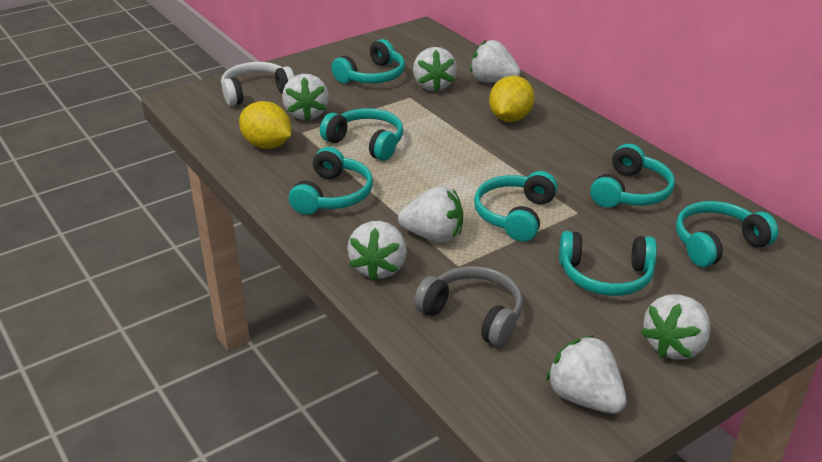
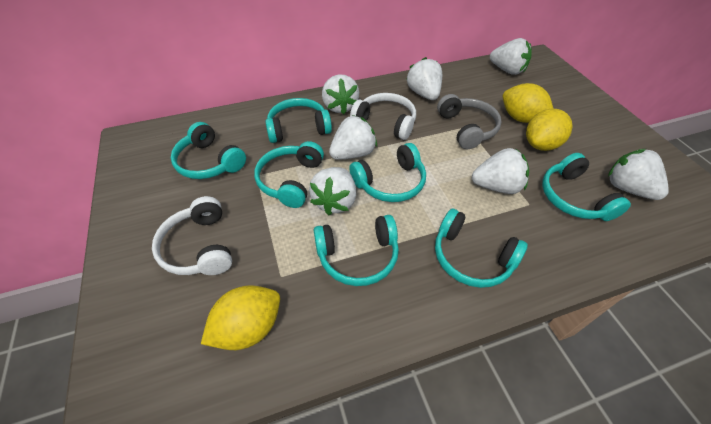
white headphones: [221,62,294,106] = 1 -> [152,196,232,275] [350,93,416,140] = 2
yellow lemon: [239,101,291,149] [489,76,535,122] = 2 -> [201,285,280,350] [503,83,553,123] [526,109,573,151] = 3

